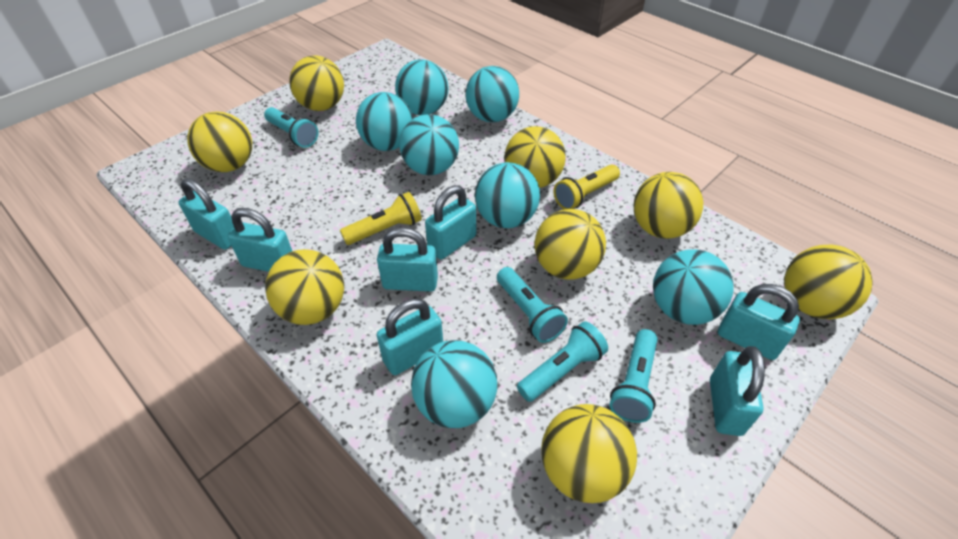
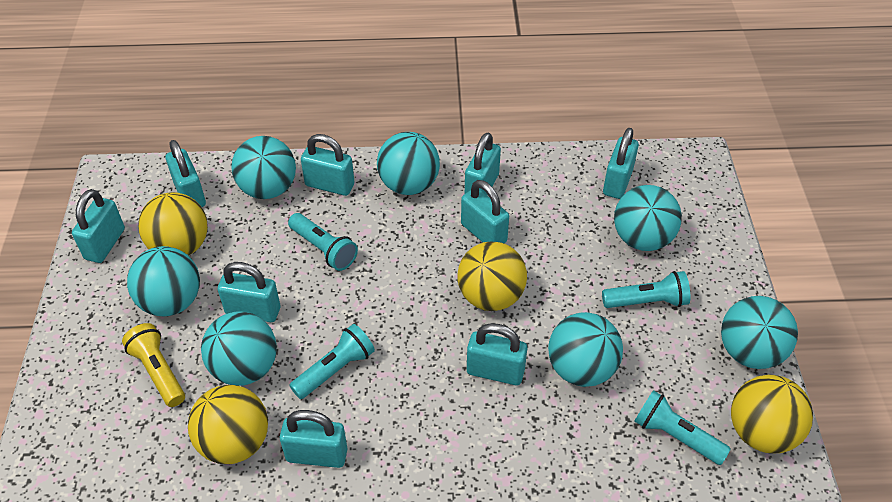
turquoise padlock: [178,178,234,250] [227,208,292,272] [377,227,438,291] [377,299,443,375] [425,185,476,260] [710,346,765,436] [718,284,800,360] = 7 -> [72,189,125,263] [166,140,206,207] [218,262,280,322] [280,410,347,468] [301,134,354,196] [461,180,509,243] [465,132,501,195] [467,323,527,385] [603,128,639,199] = 9
yellow ball: [187,111,252,172] [265,249,344,325] [289,55,344,111] [504,126,566,188] [534,209,606,280] [541,404,637,503] [634,172,703,238] [784,245,873,319] = 8 -> [138,192,208,256] [188,385,268,464] [458,241,527,311] [731,375,813,454] = 4
yellow flashlight: [340,192,422,245] [554,164,620,209] = 2 -> [122,323,185,407] = 1

